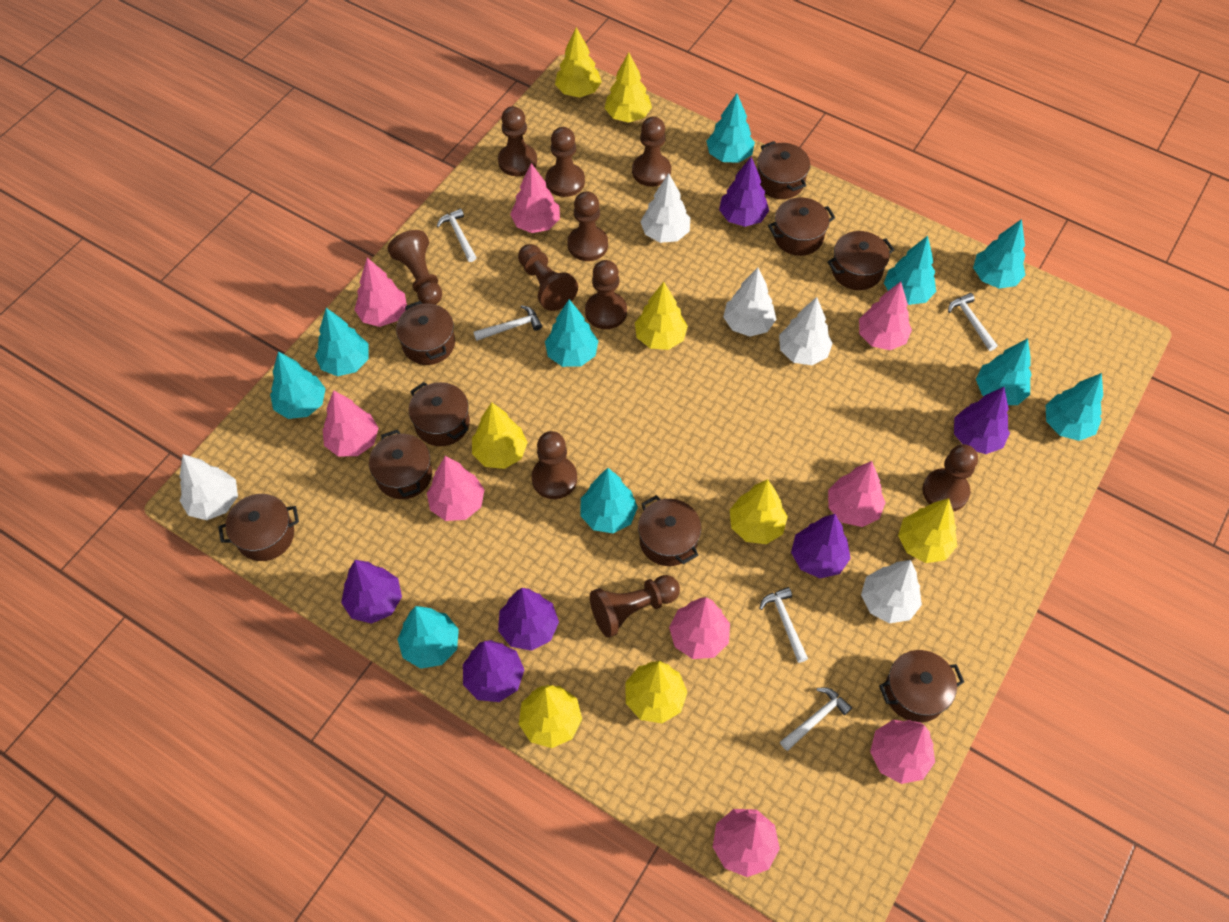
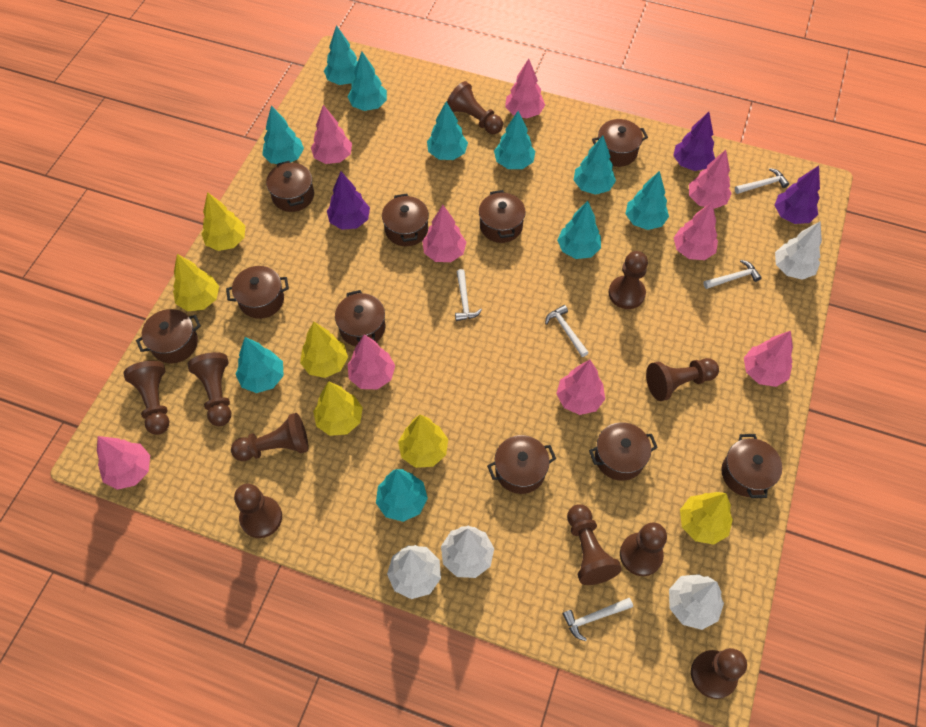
brown pot: [218,494,299,561] [369,429,432,499] [396,301,455,365] [409,382,470,446] [638,495,701,566] [757,141,810,199] [768,197,835,256] [827,231,894,290] [879,650,964,723] = 9 -> [136,309,201,363] [226,266,289,319] [266,161,314,212] [335,290,385,346] [382,194,429,246] [479,190,526,243] [487,435,556,494] [589,422,658,481] [592,119,648,167] [722,434,782,498] = 10
purple tree: [341,560,402,624] [463,640,524,702] [498,588,559,651] [719,157,769,227] [791,514,851,578] [954,387,1010,454] = 6 -> [327,172,370,230] [673,112,715,171] [774,166,820,224] = 3
white tree: [179,454,238,520] [640,173,690,243] [723,268,777,337] [779,297,833,365] [861,560,922,624] = 5 -> [387,545,441,599] [441,526,494,578] [669,574,724,630] [775,221,822,280] = 4
yellow tree: [472,402,528,469] [519,685,582,748] [555,27,602,98] [605,52,652,123] [625,661,688,723] [635,282,688,350] [730,479,788,544] [898,498,957,563] = 8 -> [173,254,219,311] [201,192,245,251] [300,321,348,378] [313,381,363,436] [398,414,448,468] [680,492,733,545] = 6

